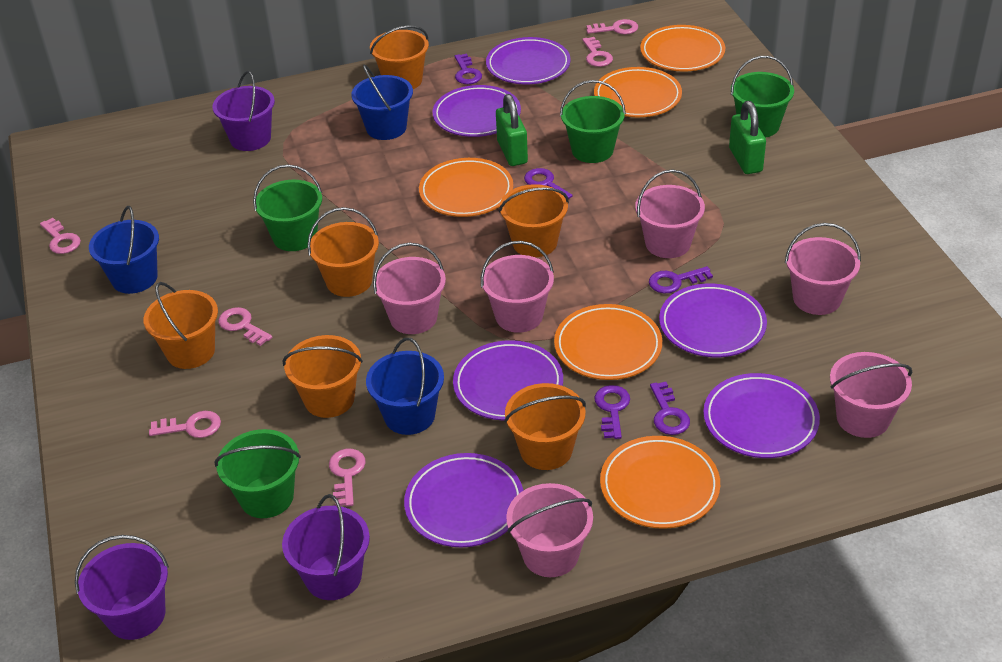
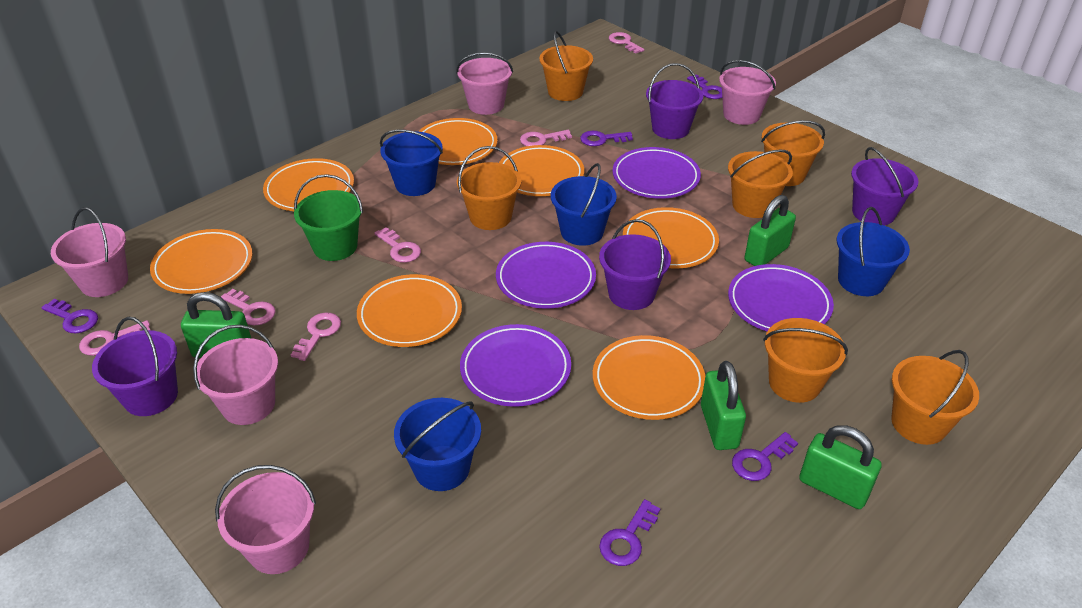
blue bucket: [89,206,159,294] [351,65,413,140] [366,338,444,435] = 3 -> [380,130,443,196] [394,398,481,491] [551,163,617,246] [837,207,910,296] = 4
green bucket: [215,429,301,518] [253,164,322,251] [560,80,626,163] [731,56,794,138] = 4 -> [294,174,363,261] = 1
green padlock: [496,94,528,166] [729,101,766,174] = 2 -> [181,292,251,358] [701,361,746,450] [744,195,796,266] [799,425,882,509] = 4
orange plate: [419,158,513,217] [554,304,662,380] [594,67,682,117] [600,436,720,529] [640,25,725,72] = 5 -> [150,229,252,294] [263,158,354,211] [357,274,462,347] [418,118,497,165] [499,145,584,196] [593,335,705,420] [623,207,719,269] = 7
pink bucket: [373,243,446,334] [481,241,554,333] [506,483,593,577] [635,169,705,258] [785,223,861,315] [830,352,912,438] = 6 -> [51,208,128,297] [193,325,278,425] [215,465,316,574] [456,52,513,115] [719,60,776,125] = 5
purple bucket: [75,535,169,640] [212,71,275,151] [282,494,370,600] = 3 -> [92,317,178,416] [599,219,671,310] [646,63,703,139] [851,147,918,225] = 4
purple plate: [404,453,523,547] [432,85,521,137] [453,340,563,421] [486,37,571,85] [659,284,767,357] [703,373,820,458] = 6 -> [460,324,571,407] [496,242,596,309] [613,147,701,199] [728,264,834,331] = 4

